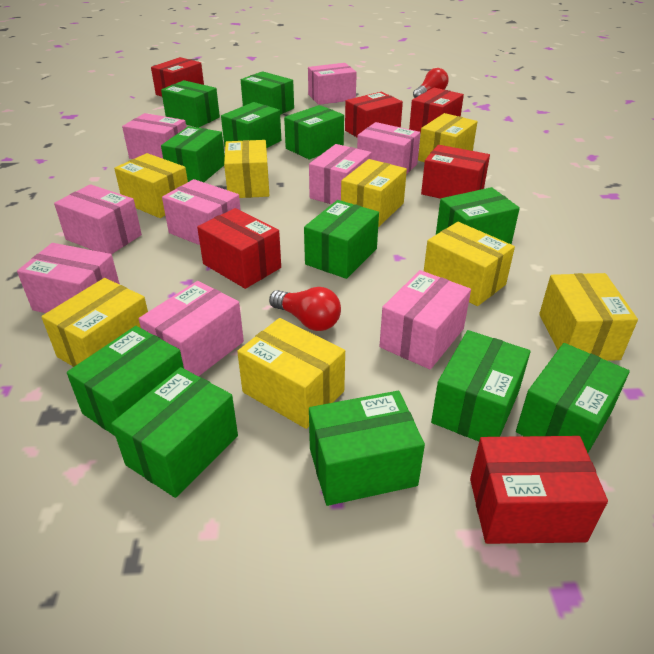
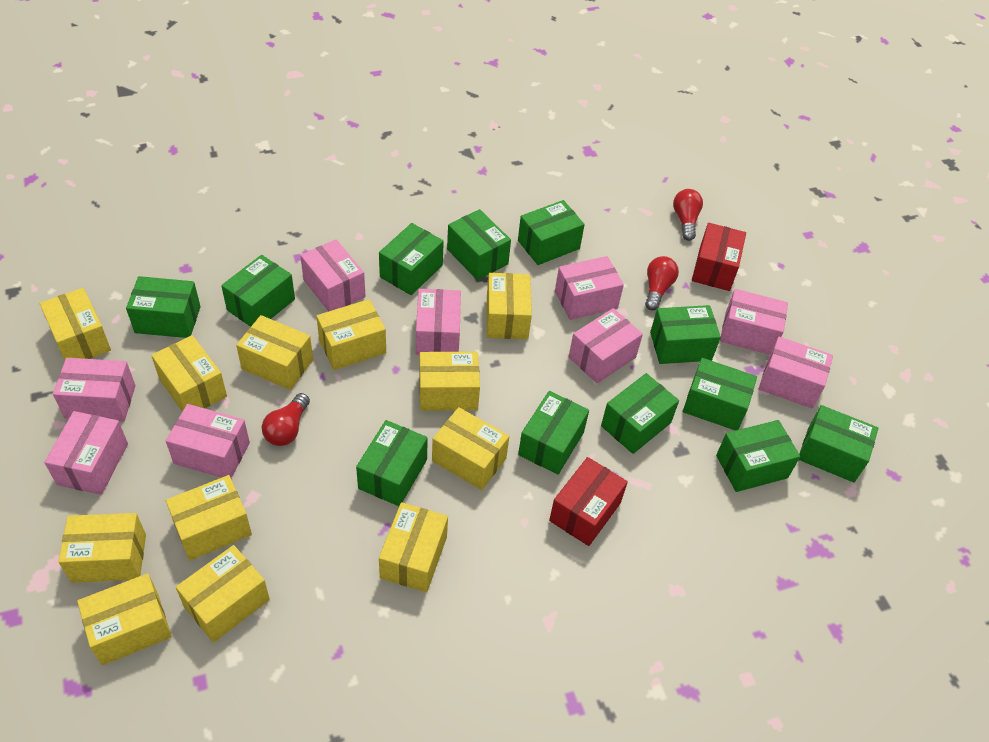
red box: [151,57,204,96] [197,208,281,289] [345,92,403,138] [409,88,464,133] [421,145,490,199] [470,436,608,544] = 6 -> [549,457,628,546] [692,223,746,291] = 2
red light bulb: [269,287,341,331] [413,68,449,98] = 2 -> [262,393,310,446] [645,256,679,310] [673,189,703,241] = 3
yellow box: [41,278,148,367] [114,153,188,218] [224,140,270,198] [237,318,345,429] [341,159,407,227] [418,113,477,162] [424,222,515,306] [539,273,638,361] = 8 -> [40,288,111,360] [58,513,146,583] [77,573,172,666] [151,335,227,412] [166,475,252,561] [176,545,270,643] [236,315,313,390] [316,299,386,370] [379,502,448,592] [419,352,480,411] [432,407,509,490] [487,273,532,339] = 12

